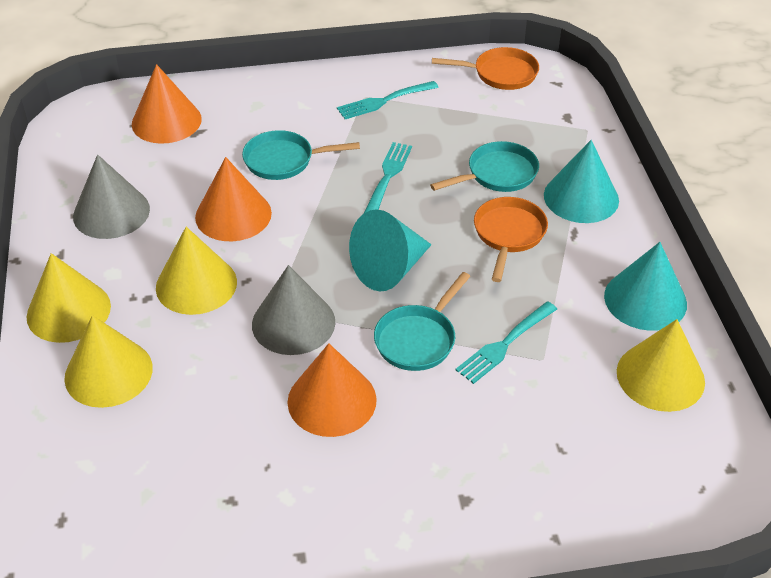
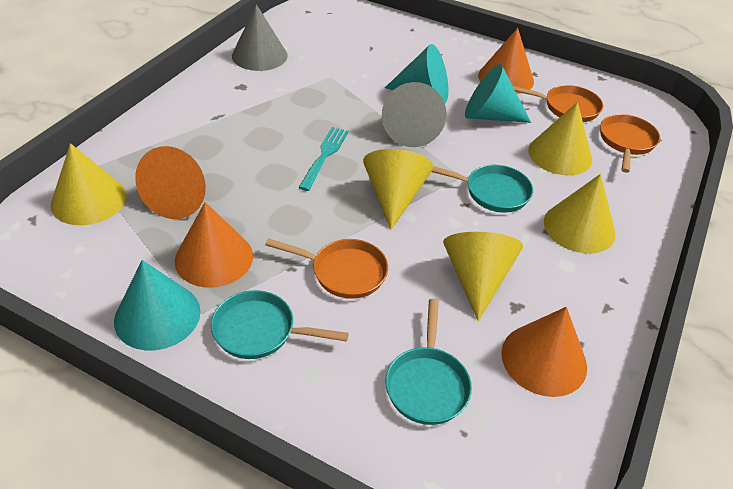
orange cone: [132,64,202,144] [195,157,272,241] [288,343,377,437] = 3 -> [135,146,206,219] [174,202,253,288] [478,28,534,94] [501,307,587,397] = 4
orange pan: [432,47,539,90] [474,197,548,282] = 2 -> [265,238,388,299] [513,85,603,122] [600,114,660,173] = 3
turquoise fork: [337,81,439,119] [364,142,412,213] [456,301,557,384] = 3 -> [298,127,349,191] = 1
yellow cone: [27,253,111,343] [64,315,153,408] [156,227,237,315] [617,319,705,412] = 4 -> [51,143,127,225] [363,149,433,230] [443,232,523,321] [528,102,592,175] [544,174,616,254] = 5

